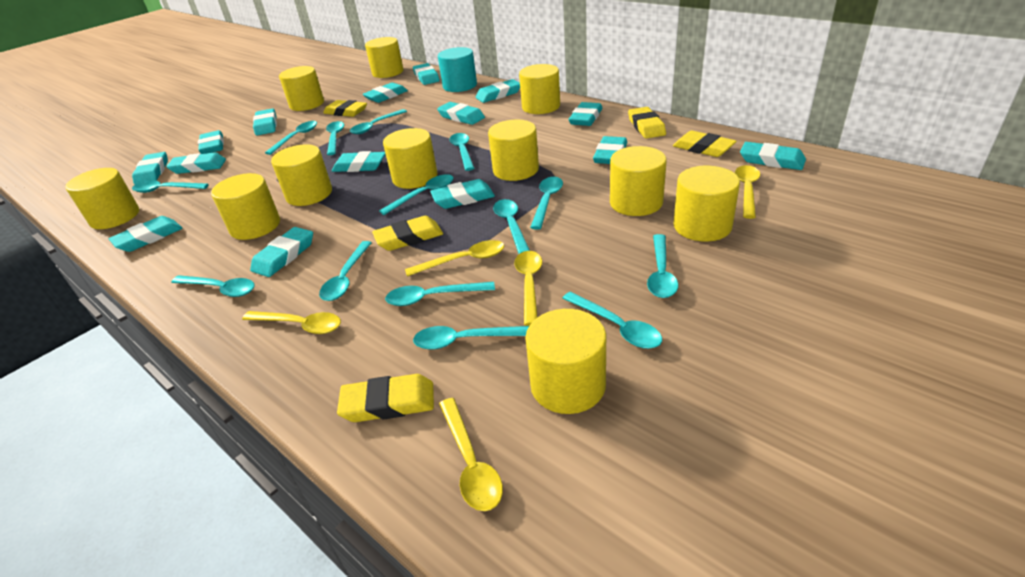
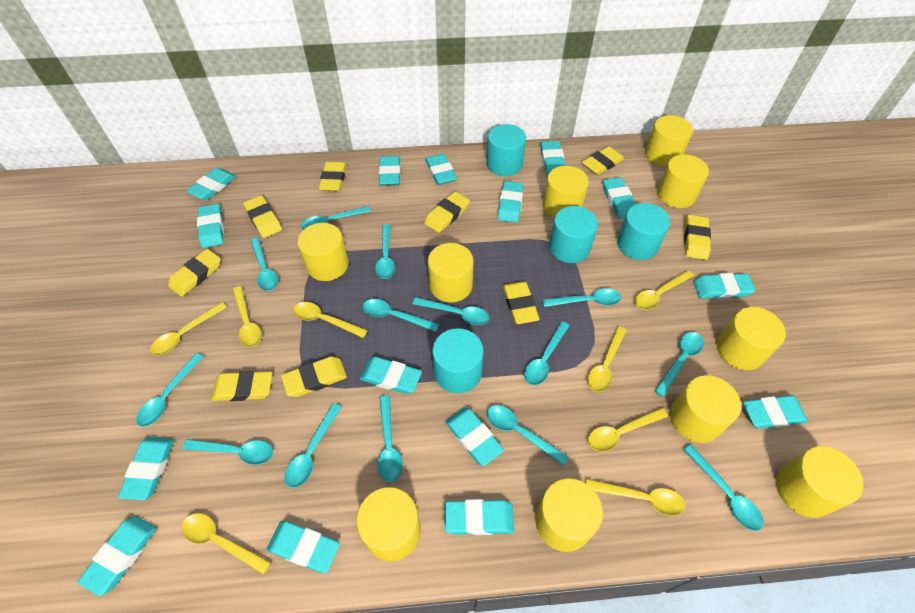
turquoise cylinder: [438,47,477,92] = 1 -> [432,328,484,393] [486,124,526,176] [549,206,598,263] [617,203,670,260] = 4
yellow cylinder: [65,168,139,229] [211,173,280,240] [271,144,332,206] [279,66,324,111] [365,37,403,78] [383,128,438,189] [488,120,539,181] [519,64,560,114] [525,309,606,414] [610,146,667,216] [674,166,740,242] = 11 -> [297,223,349,281] [356,487,421,561] [428,243,474,303] [536,478,603,552] [543,166,589,218] [645,115,693,167] [657,154,709,208] [670,375,741,443] [717,307,786,370] [776,446,863,518] = 10
yellow eraser: [323,100,367,117] [337,374,434,422] [372,216,443,251] [628,107,666,139] [673,131,737,157] = 5 -> [168,249,221,297] [211,371,272,401] [243,195,282,238] [281,356,347,397] [319,162,347,191] [424,192,470,233] [503,282,540,324] [582,146,624,175] [684,215,711,260] = 9
yellow spoon: [242,311,341,334] [405,240,504,277] [439,398,503,511] [514,251,542,326] [735,165,760,219] = 5 -> [150,302,227,356] [182,513,271,575] [233,286,262,347] [293,302,368,338] [585,479,686,516] [587,326,627,392] [588,408,668,451] [635,270,694,310] = 8

